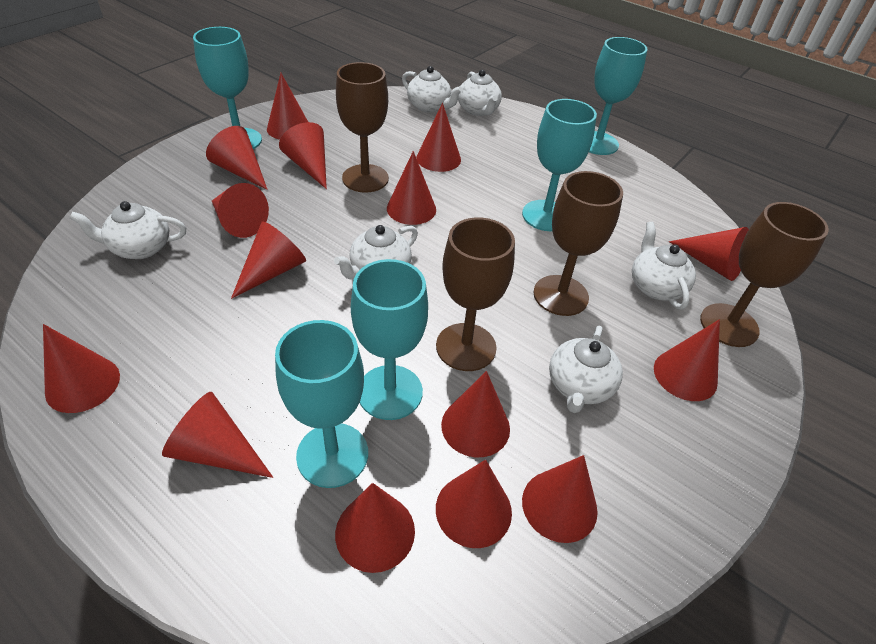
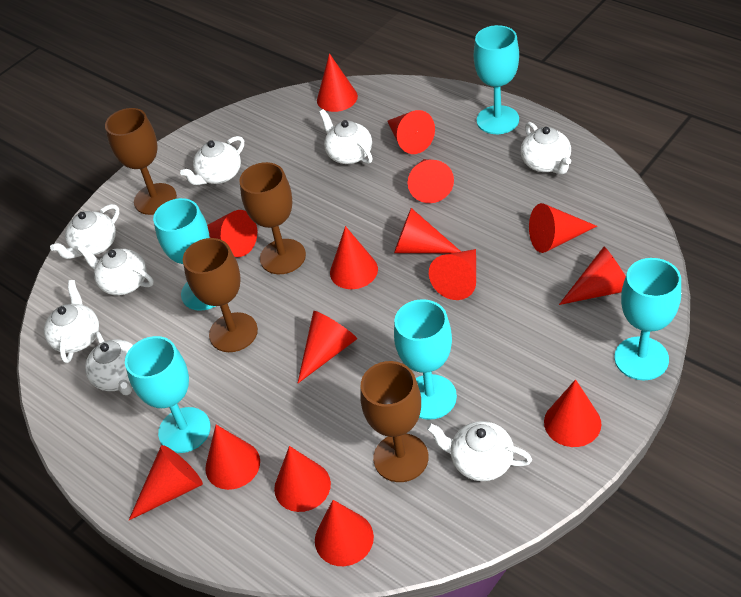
white teapot: [70,201,186,259] [334,225,418,280] [402,66,463,113] [458,70,502,116] [549,326,623,413] [632,222,696,310] = 6 -> [44,280,99,363] [50,204,119,259] [78,245,154,296] [85,331,133,395] [180,136,244,185] [319,109,373,164] [427,421,532,481] [521,122,571,175] = 8

